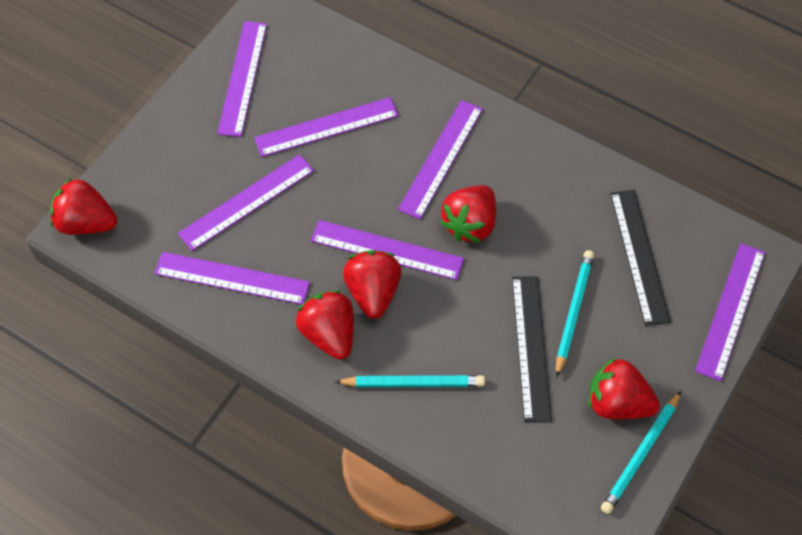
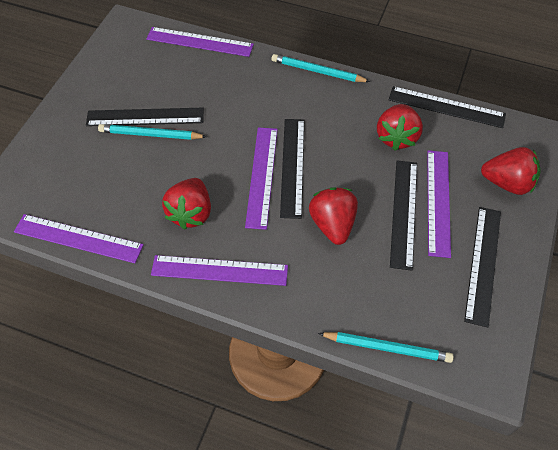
black ruler: [512,276,552,422] [610,190,671,326] = 2 -> [86,108,204,126] [280,119,304,219] [389,86,506,128] [390,160,417,271] [464,207,501,328] = 5
purple ruler: [154,252,310,305] [178,154,314,251] [217,21,267,137] [254,97,399,157] [311,220,464,280] [398,100,483,219] [695,243,765,381] = 7 -> [14,214,144,263] [146,27,254,57] [151,255,288,286] [245,127,278,230] [427,150,451,258] = 5
red strawberry: [50,178,117,235] [296,290,354,360] [343,250,402,319] [440,185,496,243] [589,357,660,419] = 5 -> [162,178,211,230] [309,187,358,245] [377,104,423,151] [481,147,541,195] = 4

